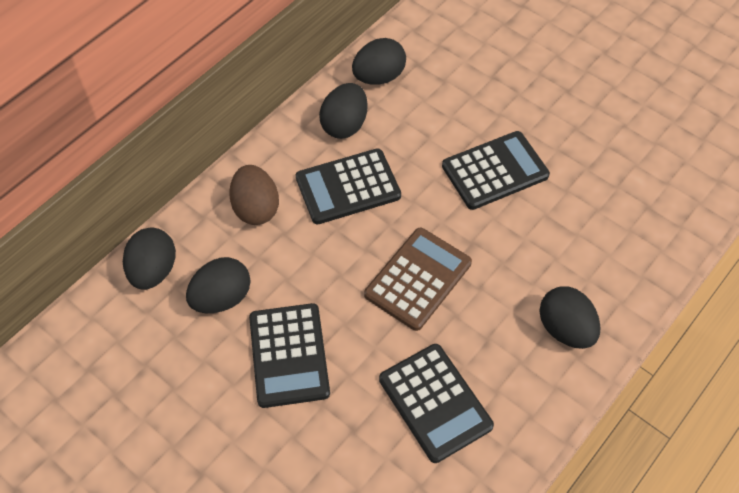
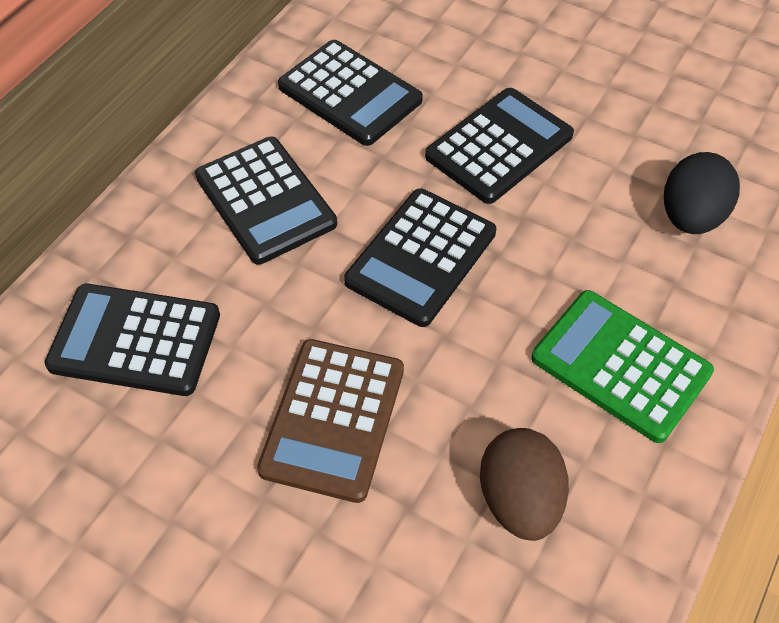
black calculator: [249,303,330,408] [296,148,401,225] [379,344,494,463] [442,131,550,210] = 4 -> [45,284,220,396] [195,136,337,265] [278,40,423,146] [344,188,496,327] [425,88,574,204] = 5
black egg: [123,228,176,290] [186,257,250,313] [319,83,368,139] [352,38,406,84] [539,287,601,349] = 5 -> [664,152,740,234] = 1
green calculator: none = 0 -> [531,290,714,443] = 1

